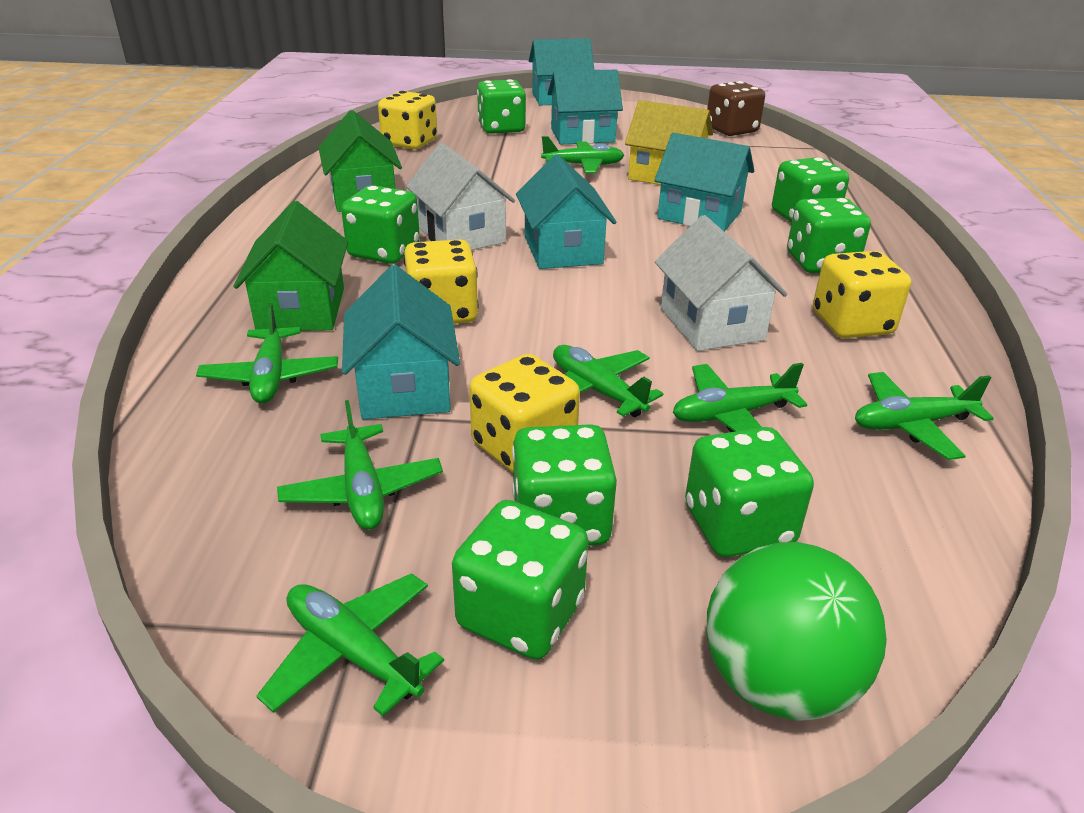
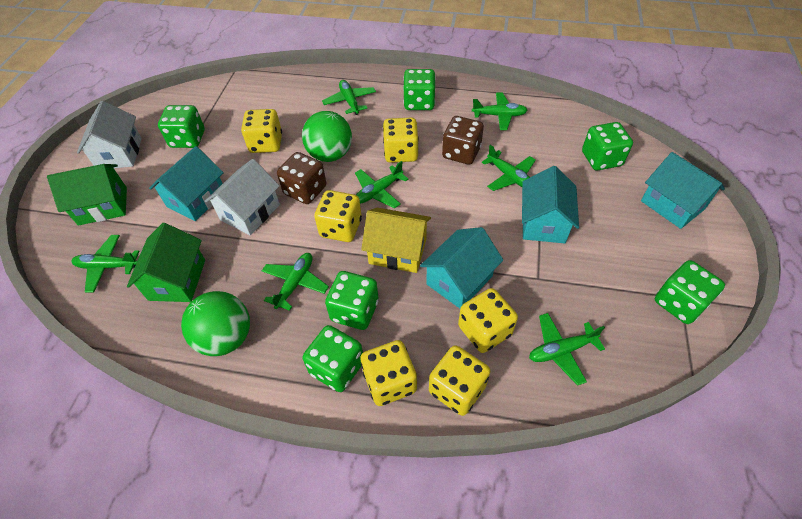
brown dice: [707,81,765,136] = 1 -> [277,152,326,204] [442,116,484,165] = 2
green ball: [707,542,887,721] = 1 -> [181,291,250,356] [302,111,352,162] = 2
green dice: [341,185,420,264] [452,500,589,660] [477,79,526,134] [512,424,617,546] [685,427,814,557] [772,157,849,223] [787,198,871,273] = 7 -> [158,105,205,148] [303,325,363,392] [325,271,379,330] [403,69,436,110] [582,122,633,170] [655,260,725,324] = 6
turquoise house: [342,265,460,420] [516,154,616,269] [529,38,594,105] [547,70,623,144] [654,133,754,232] = 5 -> [149,146,224,221] [420,227,503,309] [522,166,579,243] [641,152,725,229] = 4
yellow dice: [378,91,437,149] [404,239,479,324] [469,354,580,473] [813,251,911,338] = 4 -> [241,109,282,153] [314,190,362,242] [361,340,417,406] [383,117,419,163] [429,345,490,416] [458,288,518,353] = 6

